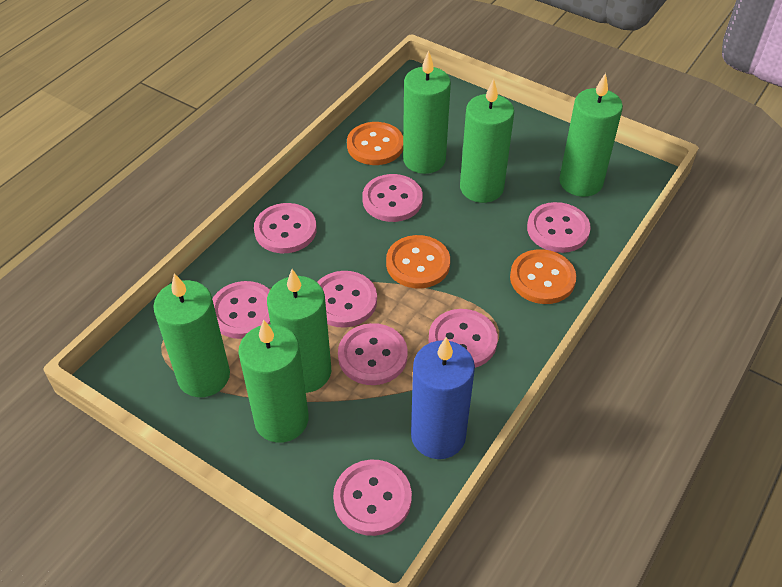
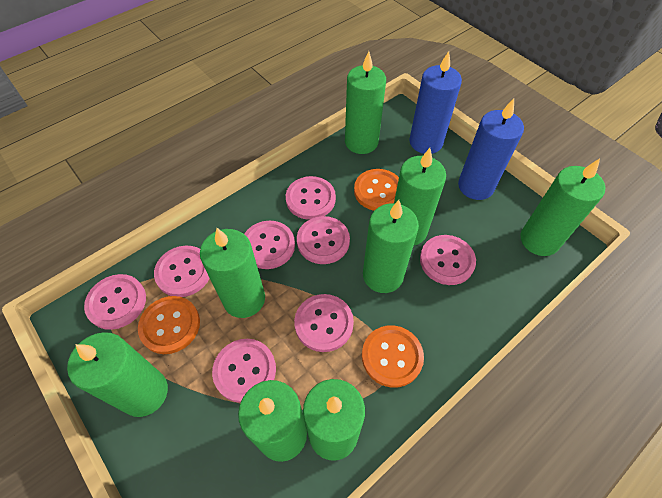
blue candle: [411,337,475,459] = 1 -> [409,51,462,154] [458,99,524,200] = 2
green candle: [153,273,230,397] [238,319,309,443] [267,269,331,393] [403,51,451,174] [460,79,514,203] [559,73,623,197] = 6 -> [67,332,168,417] [200,228,265,318] [238,380,307,462] [303,379,365,461] [345,51,386,154] [363,200,419,293] [394,148,446,245] [520,159,606,256] = 8

